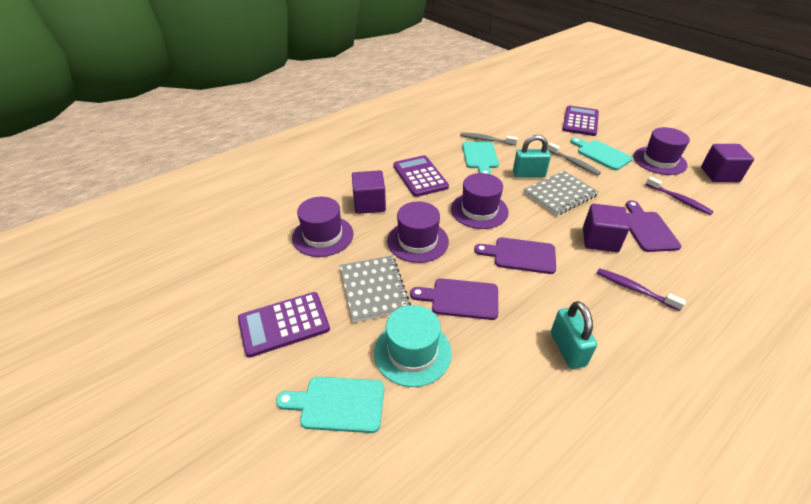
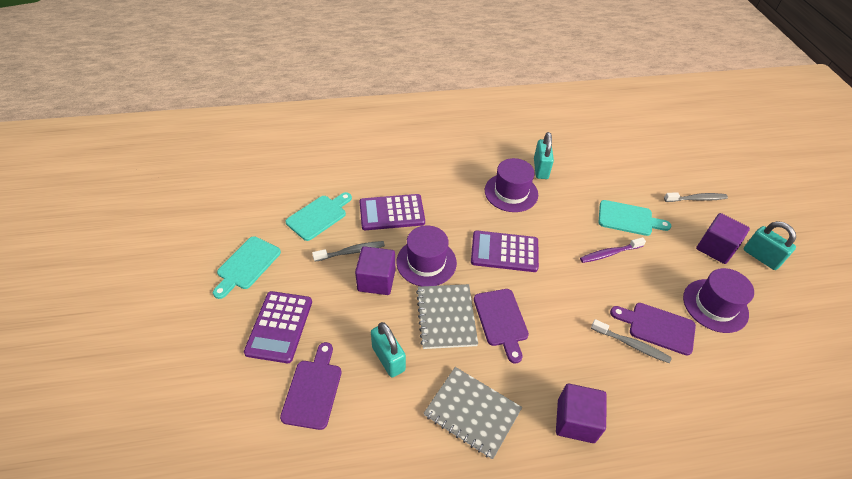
grey toothbrush: [460,132,518,146] [547,143,601,176] = 2 -> [312,241,385,262] [591,319,672,363] [664,192,728,202] = 3
purple hat: [292,197,354,257] [387,202,449,263] [451,173,509,229] [633,127,690,175] = 4 -> [396,225,457,286] [485,158,538,212] [683,268,754,333] = 3
purple toothbrush: [597,268,686,311] [646,177,714,215] = 2 -> [580,237,646,263] = 1
turquoise hat: [374,305,452,387] = 1 -> none = 0
turquoise padlock: [513,135,551,178] [551,301,597,369] = 2 -> [371,322,406,377] [534,132,554,179] [744,221,796,270] = 3

